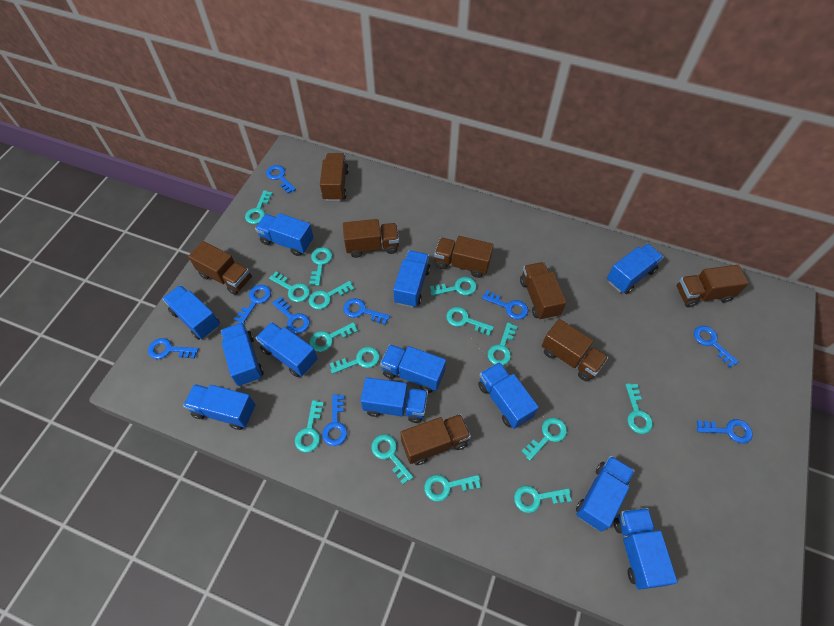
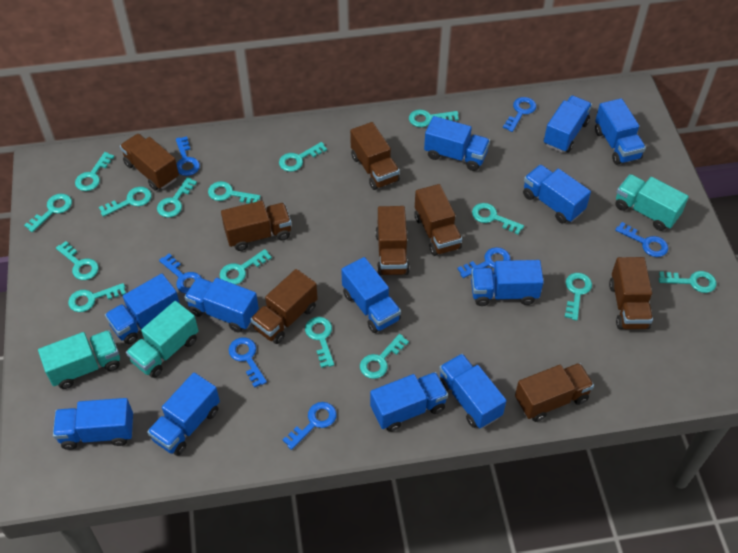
blue key: [148,338,198,359] [234,285,271,323] [266,165,296,194] [272,297,310,333] [322,394,347,446] [343,298,390,325] [482,290,528,320] [694,326,739,367] [697,419,753,443] = 9 -> [159,254,202,294] [176,136,200,176] [229,337,267,388] [282,402,337,450] [458,247,511,278] [503,97,536,132] [615,222,668,257] = 7
turquoise truck: none = 0 -> [38,330,120,389] [126,301,199,378] [615,174,689,231] = 3

